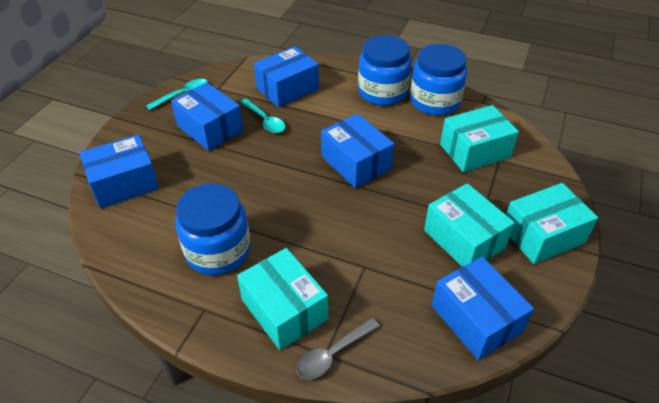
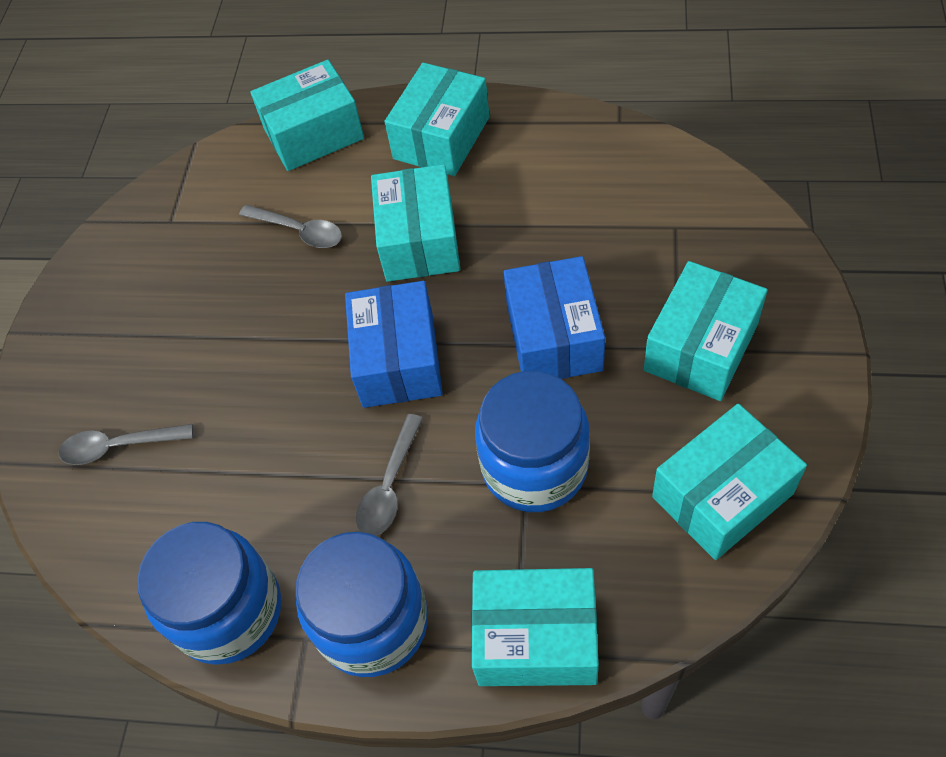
blue box: [79,135,160,209] [171,82,243,151] [254,46,319,108] [321,114,394,188] [431,257,534,360] = 5 -> [345,281,443,408] [503,256,605,379] = 2
grey spoon: [296,318,380,380] = 1 -> [58,424,193,465] [239,205,342,248] [356,414,423,536] = 3
turquoise box: [237,248,328,350] [424,183,515,266] [440,105,519,172] [506,183,598,264] = 4 -> [250,60,364,171] [371,164,460,282] [384,63,490,176] [471,568,599,686] [644,261,768,401] [652,404,807,560] = 6
turquoise spoon: [146,79,208,110] [240,98,285,133] = 2 -> none = 0

